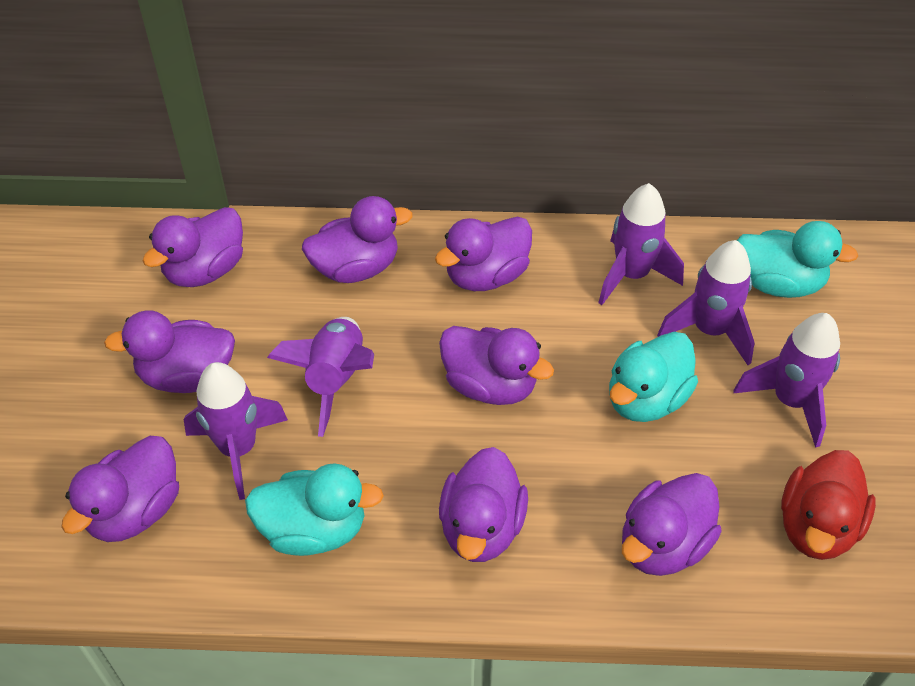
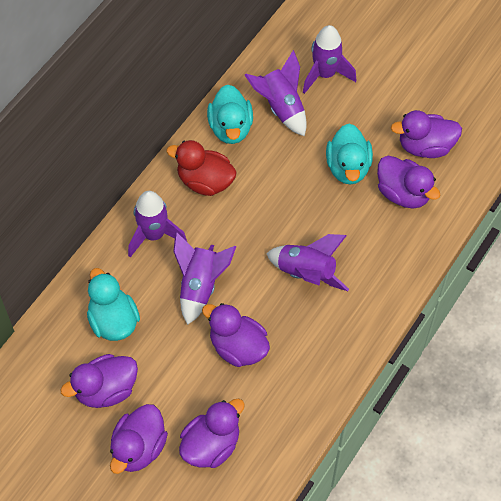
purple duck: [61,436,179,542] [104,310,235,393] [143,207,243,287] [302,196,413,283] [435,217,532,291] [439,326,554,405] [439,447,528,562] [622,473,722,576] = 8 -> [60,354,138,408] [110,404,168,474] [179,399,245,468] [202,303,270,367] [377,156,440,209] [391,110,462,158] = 6

